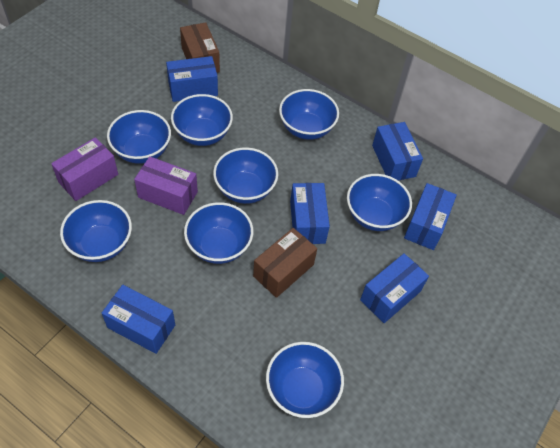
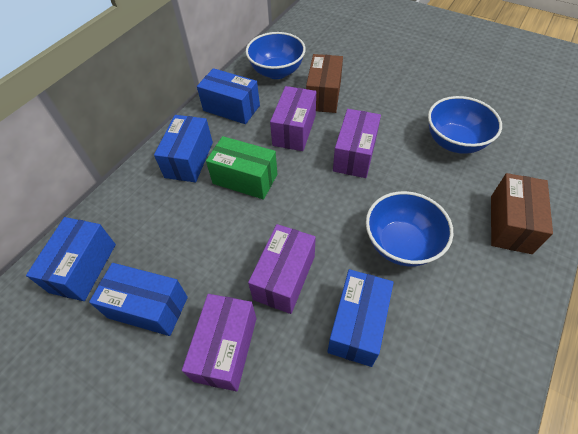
blue bowl: [60,200,132,262] [107,110,171,164] [171,94,233,146] [184,202,253,264] [213,147,278,204] [266,342,344,418] [279,89,339,140] [347,174,412,231] = 8 -> [246,32,306,79] [366,191,453,267] [428,96,502,154] = 3
blue box: [102,285,175,354] [166,56,218,102] [290,183,330,244] [360,253,429,323] [372,122,423,180] [404,183,457,250] = 6 -> [26,217,116,301] [89,263,188,336] [154,115,213,182] [197,68,260,124] [327,269,394,367] = 5
green box: none = 0 -> [206,136,277,200] = 1
purple box: [51,137,118,201] [134,156,198,215] = 2 -> [182,294,257,392] [248,224,316,314] [270,86,316,151] [333,109,381,178] = 4

